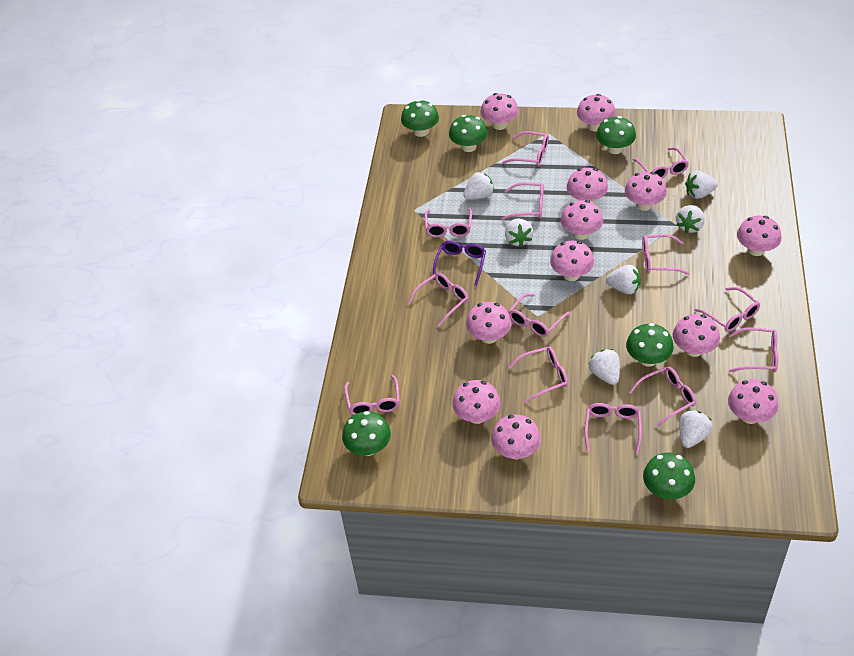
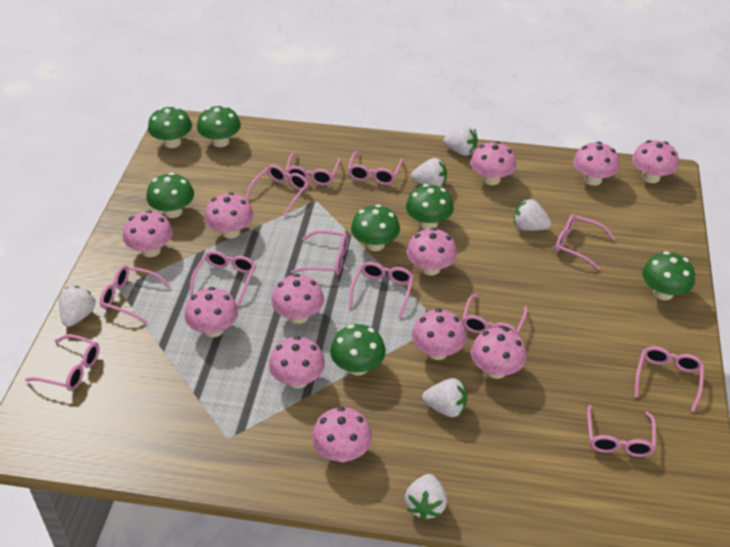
green mushroom: [342,411,391,456] [401,100,439,137] [449,115,488,152] [596,116,636,154] [626,323,674,367] [643,453,695,499] = 6 -> [146,173,194,218] [148,107,192,148] [197,105,241,147] [330,324,386,376] [351,204,400,251] [406,184,454,229] [642,251,695,300] = 7
pink glasses: [344,375,400,415] [408,273,469,327] [425,208,472,238] [502,131,549,166] [502,183,544,220] [508,293,571,337] [508,347,568,403] [585,403,642,454] [629,367,696,427] [633,147,689,179] [642,234,689,275] [694,287,760,332] [729,327,778,372] = 13 -> [25,334,99,391] [100,265,171,323] [190,251,256,306] [246,165,309,216] [285,153,341,185] [291,230,348,275] [348,151,403,185] [349,262,414,318] [462,294,528,335] [555,214,615,270] [587,405,656,457] [635,346,704,412] = 12
purple glasses: [433,241,486,286] = 1 -> none = 0
white strawberry: [463,171,495,200] [505,219,533,247] [589,349,620,385] [606,265,641,294] [676,205,705,234] [679,410,713,448] [685,171,718,199] = 7 -> [59,286,95,327] [405,474,447,520] [411,158,447,187] [422,378,467,417] [443,126,478,156] [514,199,551,231] = 6

